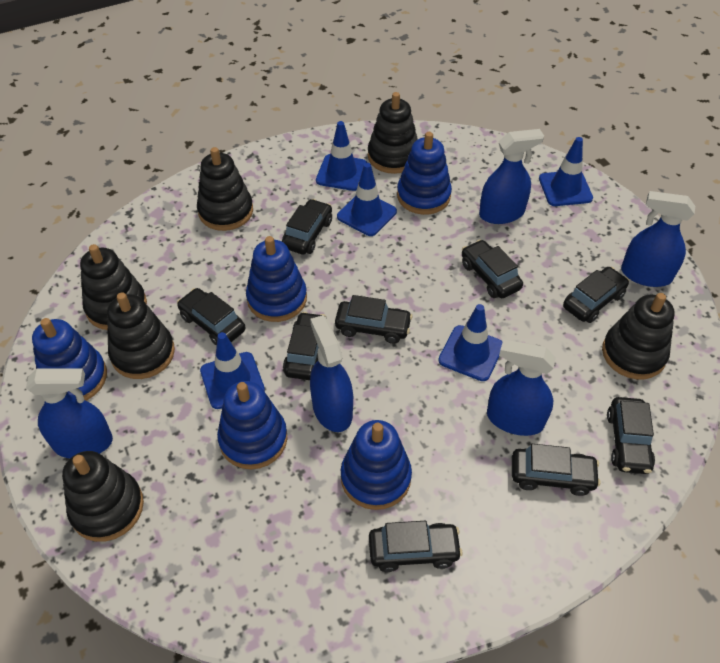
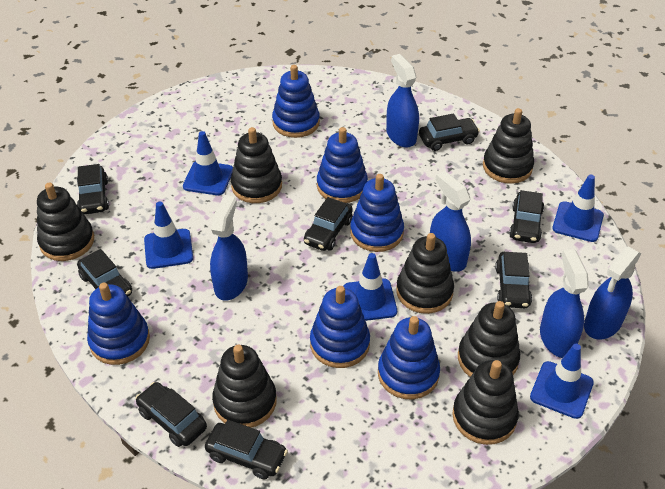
black car: [177,288,246,346] [282,199,332,255] [283,312,327,380] [335,295,412,344] [369,521,463,572] [462,239,523,298] [512,444,600,496] [563,267,629,323] [607,397,655,474] = 9 -> [77,164,109,214] [77,249,132,296] [135,382,207,447] [205,420,288,479] [304,197,353,251] [419,113,480,151] [495,252,532,308] [509,190,544,243] = 8
black stacking toy: [62,451,144,542] [80,244,147,330] [107,292,175,379] [197,147,253,231] [368,92,418,174] [602,293,675,379] = 6 -> [37,183,94,261] [212,345,277,428] [231,127,282,203] [396,233,454,314] [452,360,519,445] [458,301,520,377] [483,108,534,184] = 7
blue stacking toy: [32,318,107,401] [217,381,288,469] [246,236,307,322] [341,420,412,510] [397,132,452,215] = 5 -> [87,283,150,365] [272,65,320,138] [310,286,370,368] [317,127,368,203] [350,174,404,252] [378,316,440,399] = 6

